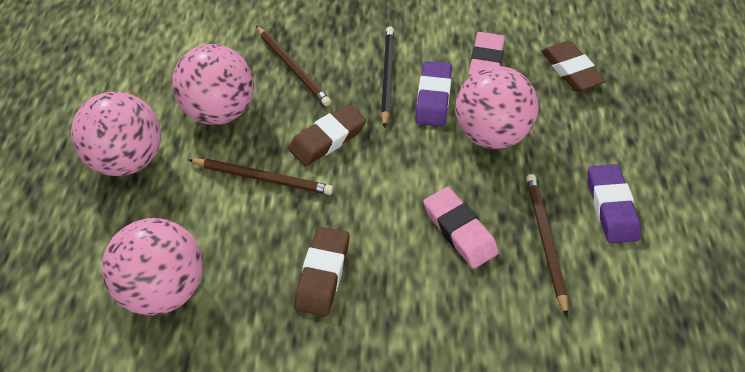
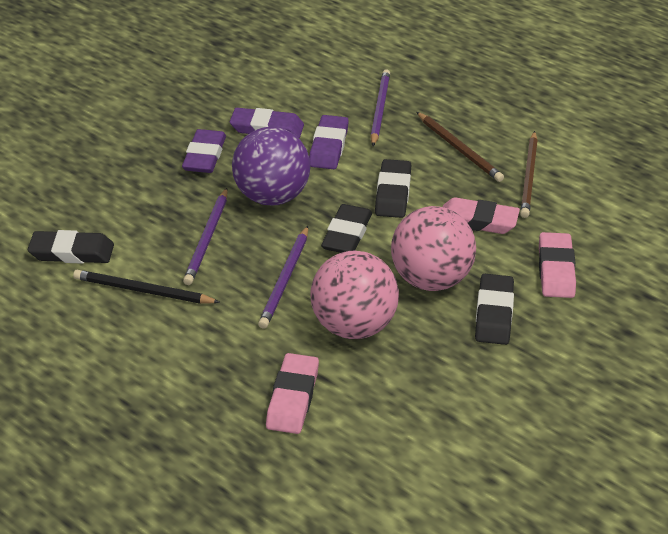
black eraser: none = 0 -> [28,230,114,264] [321,204,372,253] [375,159,411,218] [475,274,514,345] = 4
brown eraser: [288,104,366,167] [294,226,350,317] [541,41,606,92] = 3 -> none = 0
brown pencil: [188,159,333,195] [256,26,331,106] [526,174,568,317] = 3 -> [417,112,504,182] [520,131,538,218] = 2
pink ball: [71,92,161,176] [101,218,203,315] [172,44,254,125] [455,66,539,149] = 4 -> [310,251,399,339] [391,206,476,291] = 2
pink eraser: [423,187,499,269] [469,32,505,76] = 2 -> [266,353,319,434] [442,197,520,234] [539,232,576,298] = 3
purple ball: none = 0 -> [232,127,310,205] = 1
purple eraser: [415,61,452,127] [588,164,641,243] = 2 -> [182,129,226,173] [230,108,304,138] [309,115,349,169] = 3
purple pencil: none = 0 -> [183,188,228,285] [258,226,308,329] [370,69,390,146] = 3

